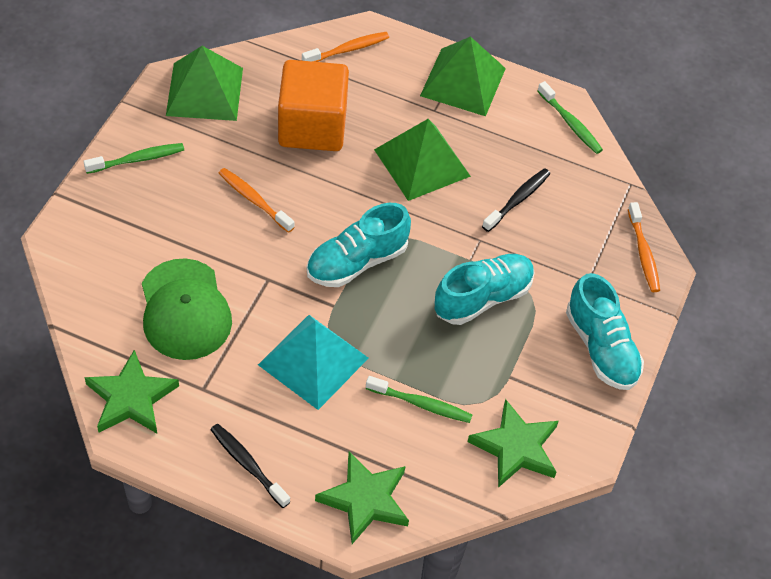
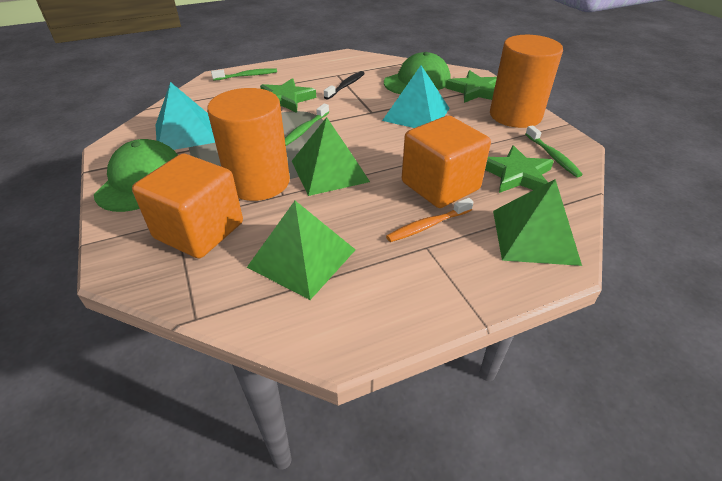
black toothbrush: [210,424,290,508] [482,168,550,232] = 2 -> [324,71,365,100] = 1
green cap: [142,258,232,360] = 1 -> [94,139,178,212] [384,52,451,94] = 2
orange cube: [278,60,349,151] = 1 -> [132,154,243,258] [402,115,491,208] = 2
orange cylinder: none = 0 -> [207,88,290,201] [490,35,563,128] = 2
orange toothbrush: [219,168,294,233] [302,32,389,62] [628,202,660,292] = 3 -> [386,198,474,242] = 1
turquoise pyramid: [258,315,368,410] = 1 -> [156,82,215,150] [382,65,450,128] = 2
turquoise shoe: [306,203,411,287] [434,254,535,325] [566,273,644,390] = 3 -> none = 0

